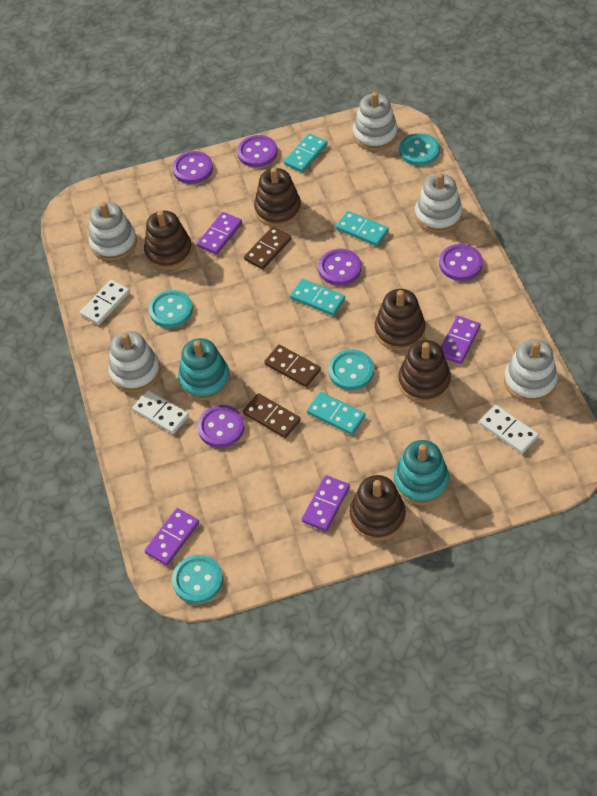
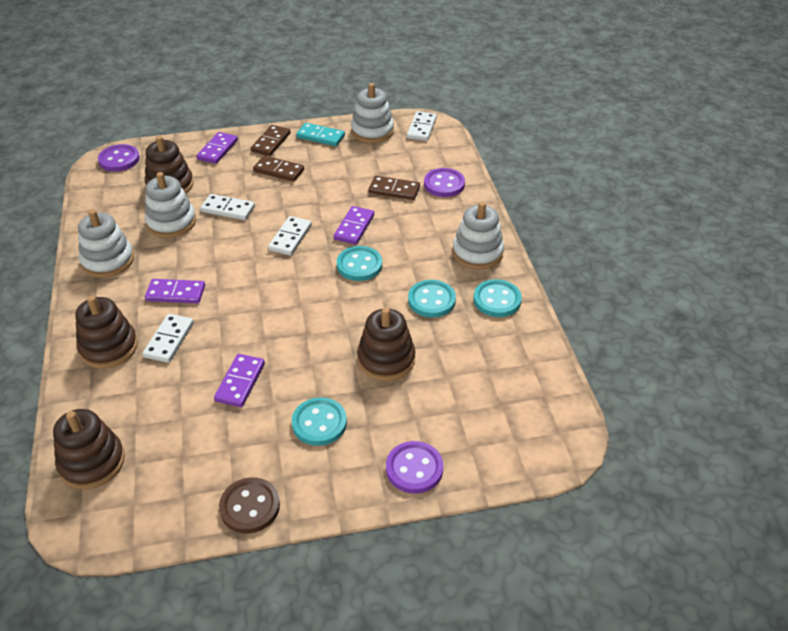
brown button: none = 0 -> [219,477,280,533] = 1
brown stacking toy: [144,211,193,270] [254,168,301,227] [350,475,406,541] [375,289,425,351] [398,340,451,403] = 5 -> [53,409,125,489] [76,296,138,369] [145,136,194,194] [357,307,415,381] = 4
purple button: [173,151,213,184] [197,405,245,448] [237,135,277,167] [318,249,361,285] [439,244,483,281] = 5 -> [98,144,140,172] [386,441,443,494] [424,168,465,197] = 3
turquoise domino: [284,133,328,173] [290,279,345,316] [307,392,365,435] [336,211,389,246] = 4 -> [296,123,345,146] = 1
turquoise stacking toy: [178,338,230,401] [394,440,449,505] = 2 -> none = 0
white domino: [80,280,130,325] [132,390,189,434] [479,405,539,454] = 3 -> [142,314,194,363] [200,194,255,220] [268,216,312,256] [407,111,437,141] = 4
white stacking toy: [89,202,137,261] [108,331,161,393] [353,92,398,151] [415,173,463,233] [504,339,558,402] = 5 -> [78,209,134,278] [145,172,196,238] [351,83,394,143] [452,202,504,269] = 4

